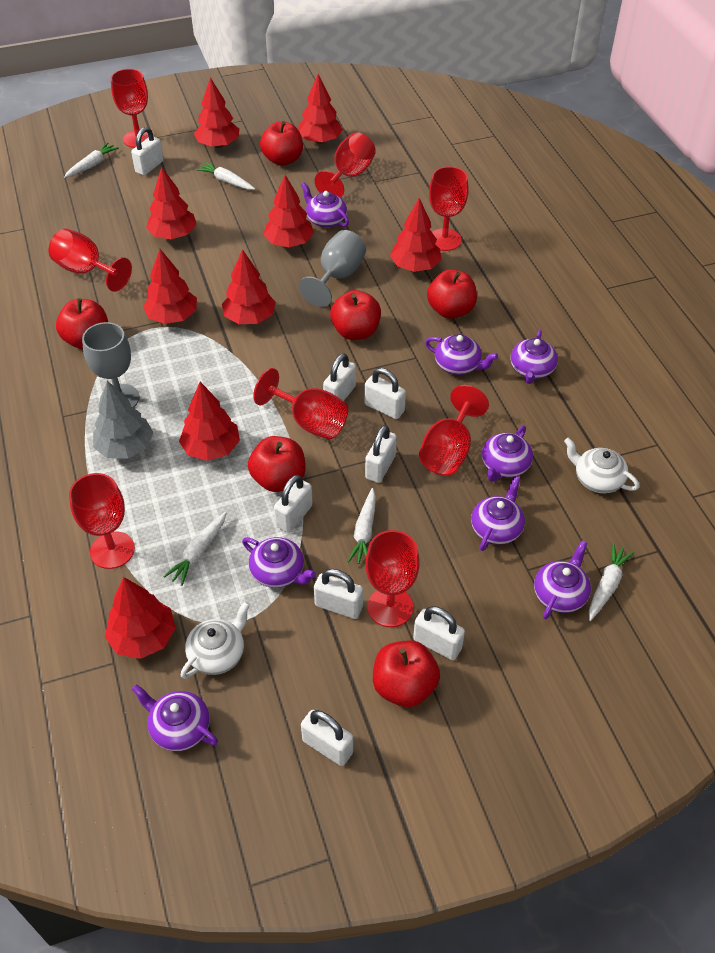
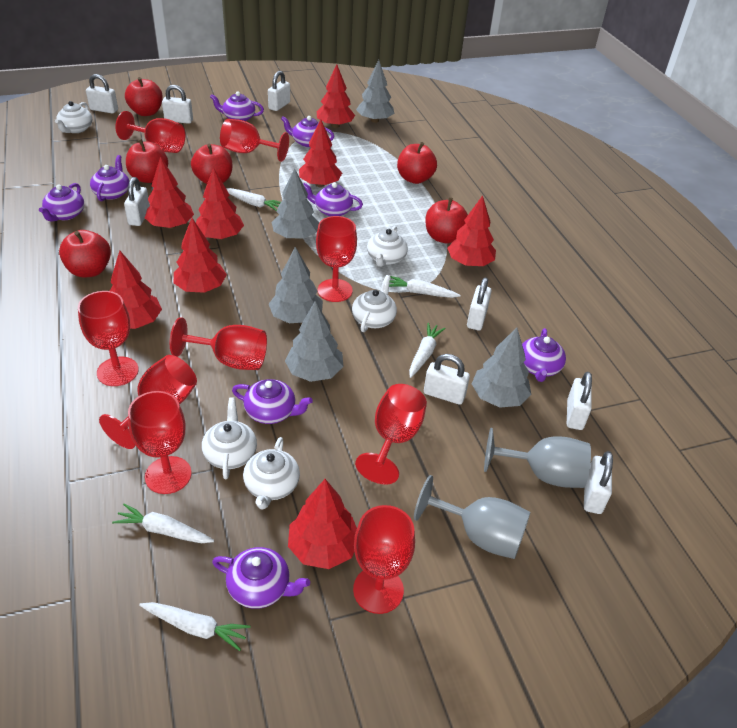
grey tree: [93,381,154,459] = 1 -> [269,247,323,323] [272,168,319,240] [285,301,344,382] [356,60,395,123] [472,327,531,408] = 5
red goblet: [49,229,132,292] [69,473,135,569] [111,69,154,148] [253,368,348,440] [315,132,376,198] [365,530,419,627] [419,385,489,475] [429,166,469,251] = 8 -> [78,291,139,386] [99,355,197,449] [115,111,185,153] [128,391,192,494] [170,317,267,370] [220,119,289,162] [316,216,357,302] [353,505,415,614] [355,384,427,484] = 9
red tree: [105,577,176,659] [143,249,197,324] [146,167,197,240] [179,382,240,461] [194,77,239,148] [222,249,276,324] [264,175,314,247] [298,74,343,144] [390,198,442,272] = 9 -> [110,251,162,329] [145,157,194,229] [174,218,227,293] [196,167,244,240] [288,479,357,569] [299,119,342,187] [317,64,355,128] [447,195,496,267] = 8
white teapot: [181,602,250,679] [564,438,639,493] = 2 -> [55,101,92,133] [202,397,257,479] [243,437,300,510] [352,275,397,332] [367,226,408,267] = 5

